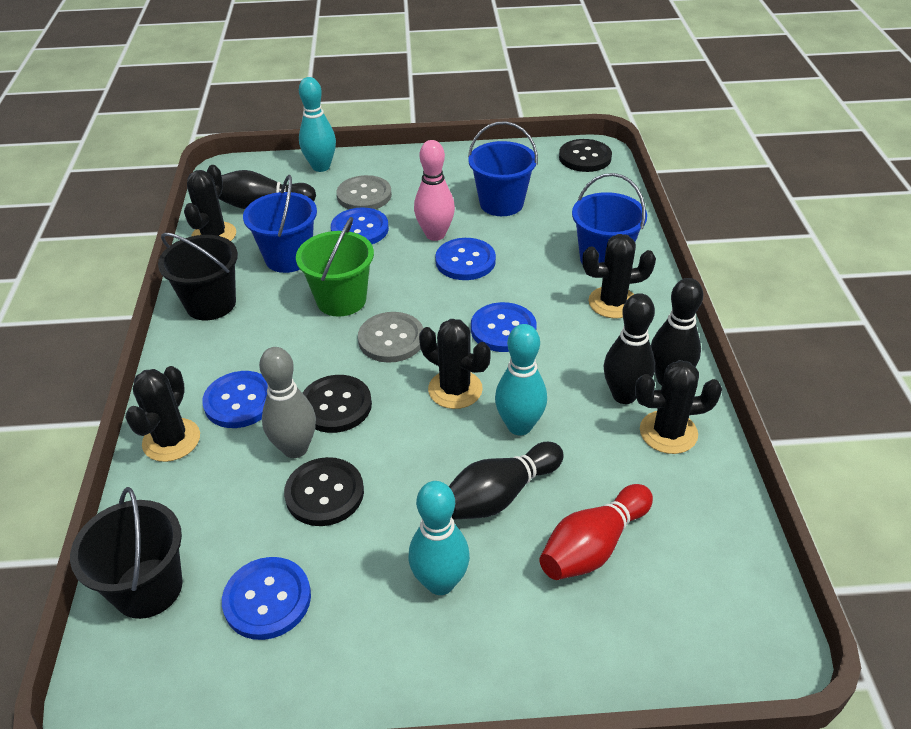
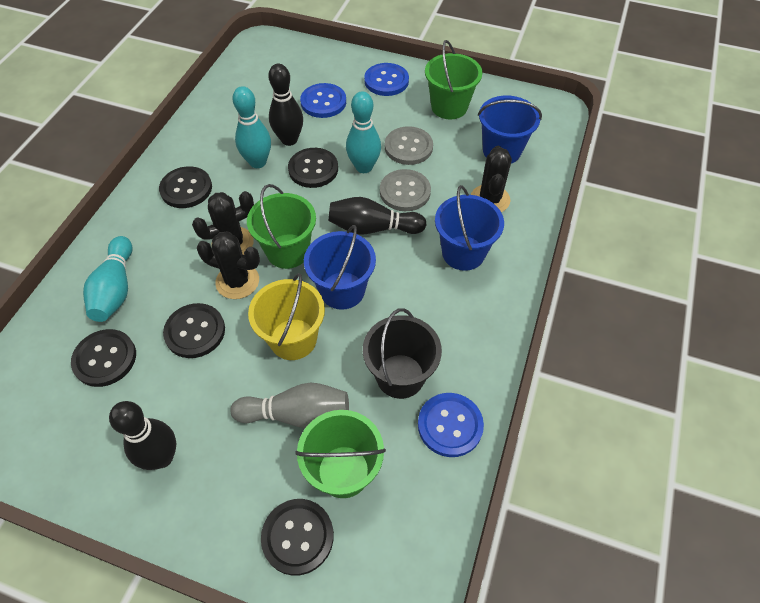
black bowling pin: [218,170,316,209] [449,442,564,520] [604,293,655,404] [651,278,703,385] = 4 -> [109,401,176,470] [268,64,303,146] [328,197,426,235] = 3
black bucket: [70,487,183,619] [158,233,238,320] = 2 -> [363,308,442,399] = 1
black button: [284,457,364,526] [303,375,372,433] [559,139,612,172] = 3 -> [71,329,136,387] [159,166,212,208] [163,303,225,358] [261,499,334,576] [288,148,338,188] = 5
black cactus: [125,366,200,462] [184,165,236,241] [419,319,491,409] [582,234,656,318] [635,360,722,454] = 5 -> [192,191,254,255] [197,232,260,299] [471,146,512,212] = 3
blue button: [202,371,268,428] [222,557,311,640] [331,207,389,244] [435,238,496,280] [471,302,537,352] = 5 -> [300,83,346,118] [364,63,409,96] [418,393,484,457] = 3
green bucket: [296,217,374,317] = 1 -> [247,184,316,269] [295,410,386,498] [425,40,482,119] = 3
pink bowling pin: [414,140,455,241] = 1 -> none = 0
red bowling pin: [539,484,653,580] = 1 -> none = 0
yellow bucket: none = 0 -> [248,273,325,360] = 1

